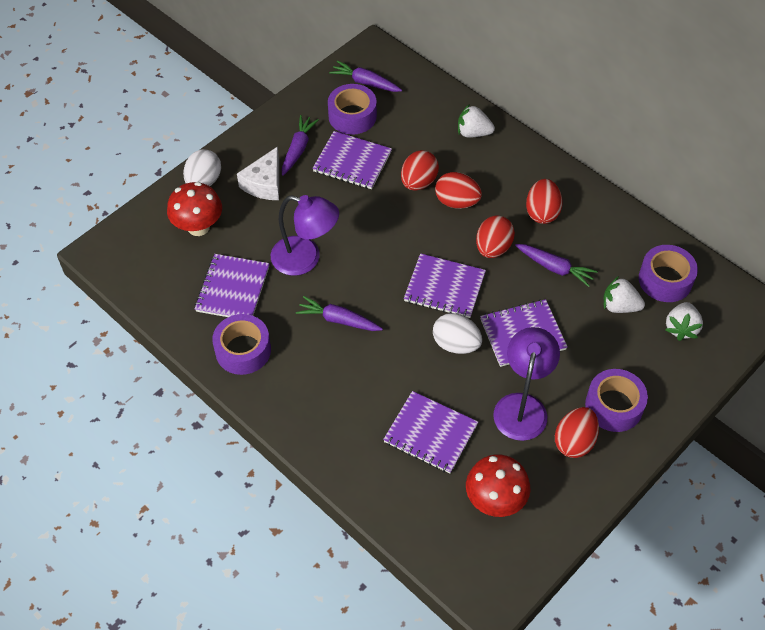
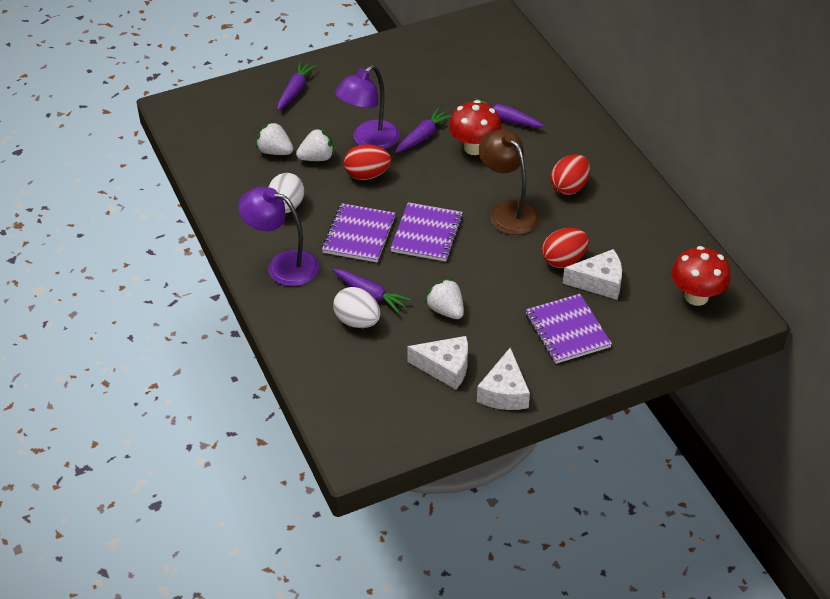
brown lamp: none = 0 -> [479,129,539,235] = 1
purple notebook: [195,254,270,317] [312,131,392,189] [383,391,478,474] [404,253,486,318] [480,299,568,367] = 5 -> [322,203,396,262] [390,202,463,262] [526,294,612,364] = 3
purple tape: [212,314,271,375] [328,84,377,135] [585,369,648,432] [639,245,698,302] = 4 -> none = 0
red egg: [401,150,439,191] [435,172,482,209] [476,216,515,258] [526,179,563,224] [555,407,599,458] = 5 -> [344,144,391,180] [542,228,589,268] [550,154,590,195] = 3
white cheese: [237,146,279,200] = 1 -> [407,336,468,389] [477,348,530,410] [563,249,622,300] = 3

